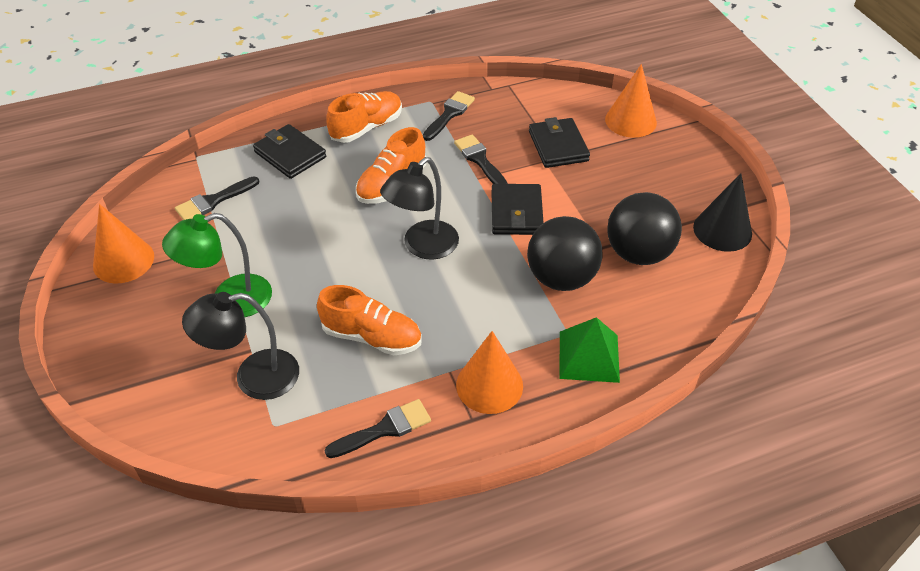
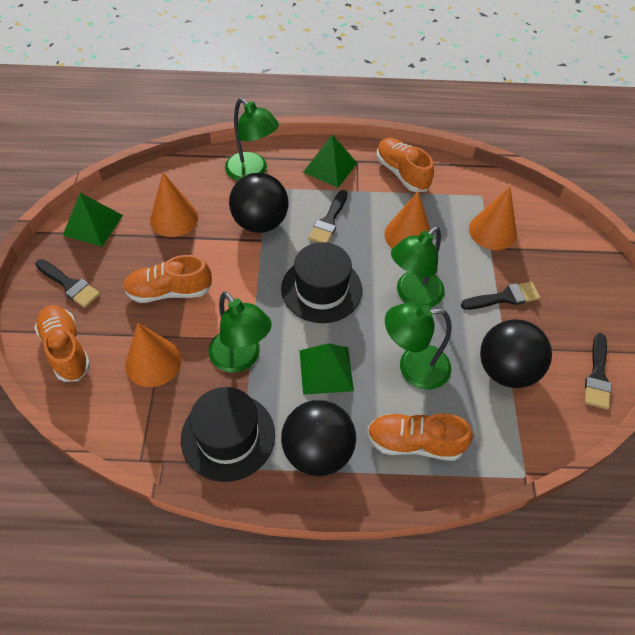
black ball: [527,216,603,291] [607,192,682,265] = 2 -> [229,173,289,233] [281,400,356,476] [480,319,552,388] = 3
black cone: [693,173,752,252] = 1 -> none = 0
black hat: none = 0 -> [181,387,275,482] [281,242,362,323] = 2
black lamp: [182,292,299,400] [380,157,459,260] = 2 -> none = 0
black wallet: [253,124,326,179] [491,184,544,235] [529,117,590,168] = 3 -> none = 0
green lamp: [162,213,272,317] = 1 -> [209,292,272,373] [225,98,279,181] [385,302,452,390] [391,227,445,307] = 4
green pyramid: [559,317,620,383] = 1 -> [63,193,123,247] [299,343,354,395] [303,135,357,188] = 3
orange cone: [93,204,154,284] [456,331,523,414] [605,64,657,138] = 3 -> [125,323,181,387] [150,173,198,237] [384,191,430,249] [469,187,517,250] = 4
orange shoe: [317,285,422,355] [326,91,402,143] [356,127,426,204] = 3 -> [34,305,91,382] [123,255,212,303] [367,413,473,461] [376,138,434,192] = 4

